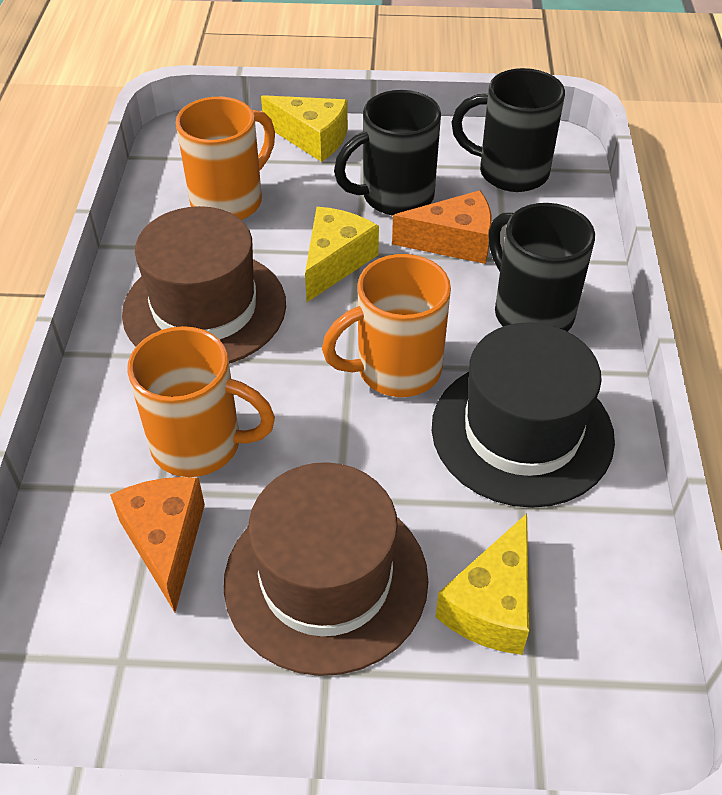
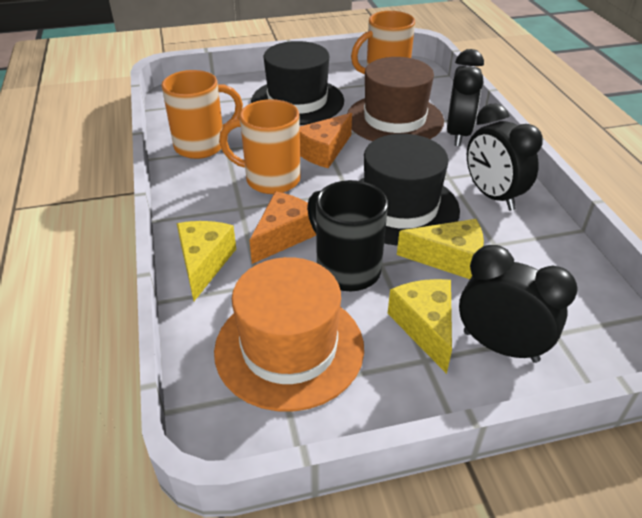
black clock: none = 0 -> [447,49,484,146] [459,245,578,363] [467,103,542,211] = 3
black hat: [432,322,615,508] = 1 -> [251,41,344,125] [359,134,460,246] = 2
black mug: [334,90,441,216] [451,68,565,192] [488,203,595,332] = 3 -> [307,180,388,291] = 1
brown hat: [122,206,286,364] [224,462,428,676] = 2 -> [347,57,444,141] = 1
orange hat: none = 0 -> [214,257,364,412] = 1

